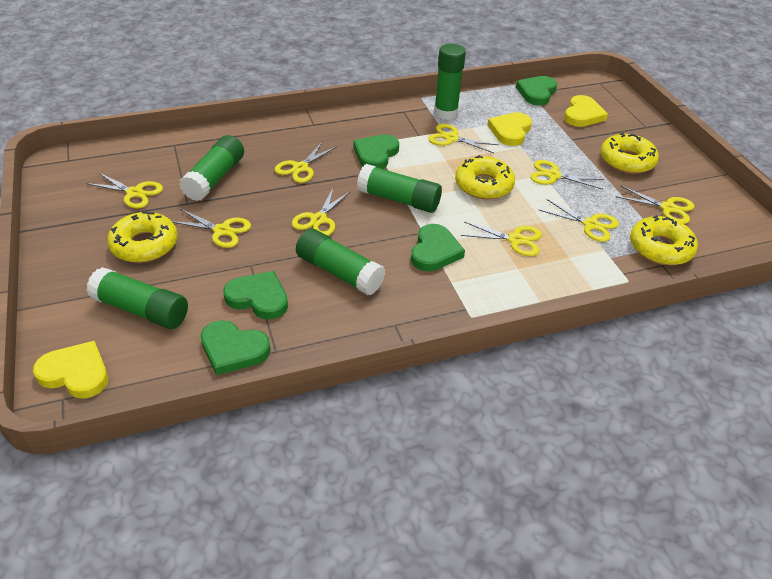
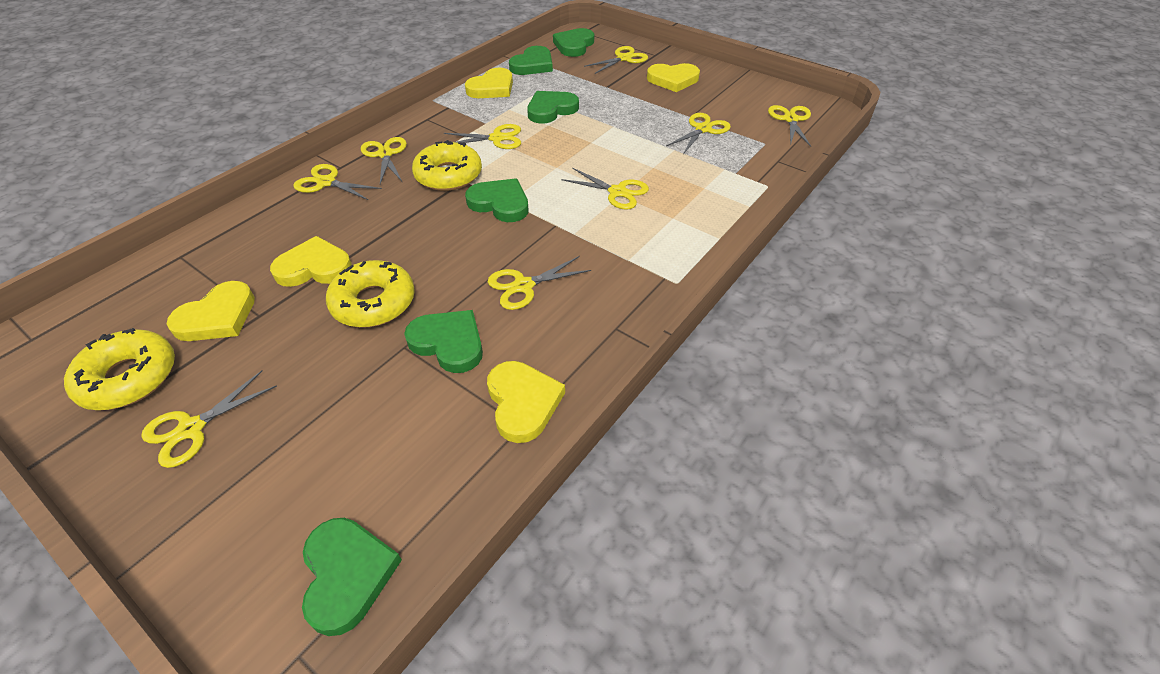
green glue stick: [86,267,188,329] [179,135,244,201] [296,228,385,295] [357,164,442,213] [434,44,466,120] = 5 -> none = 0
green heart: [201,320,271,375] [223,271,288,320] [353,134,399,169] [411,224,465,271] [516,76,557,105] = 5 -> [302,518,402,636] [404,310,483,373] [465,178,529,222] [509,46,553,75] [527,91,579,123] [553,28,594,57] = 6
yellow donut: [107,211,178,263] [455,155,515,200] [600,133,659,174] [630,215,698,265] = 4 -> [64,328,175,410] [326,260,415,328] [412,140,482,191] = 3
yellow heart: [33,341,108,399] [487,112,532,146] [564,95,608,127] = 3 -> [167,281,255,341] [270,236,352,287] [465,68,513,98] [487,361,565,443] [647,63,700,92] = 5

